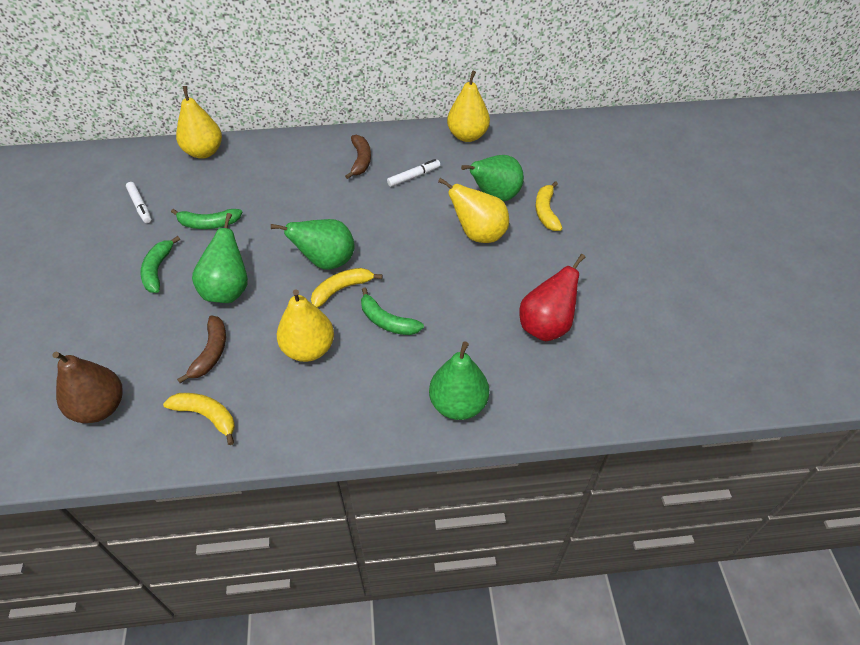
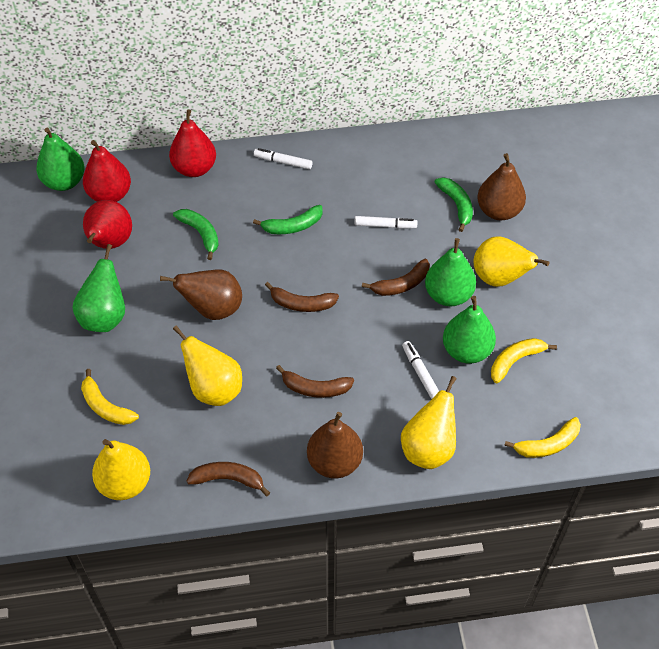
brown banana: [177,316,226,383] [345,135,371,179] = 2 -> [187,462,270,496] [265,282,339,312] [276,365,354,398] [362,259,430,296] = 4
brown pear: [52,352,123,423] = 1 -> [160,269,242,320] [307,412,363,478] [477,153,526,220] = 3
red pear: [519,254,585,341] = 1 -> [83,140,131,202] [83,200,132,249] [169,109,216,177] = 3
white marker: [126,182,151,223] [387,159,440,187] = 2 -> [254,148,312,169] [354,216,418,229] [402,341,439,399] = 3

